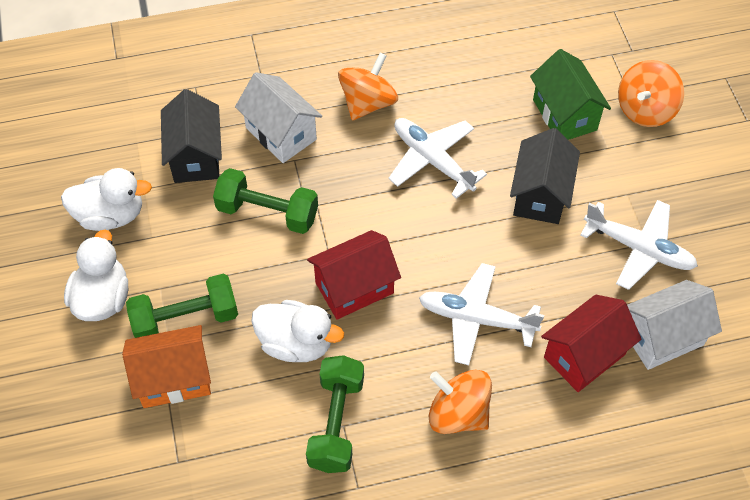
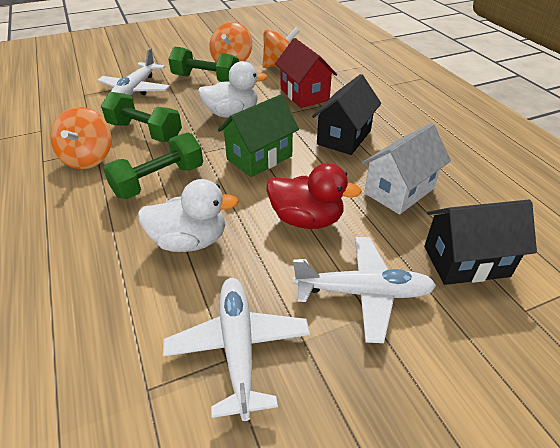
orange house: [122,325,211,408] = 1 -> none = 0
red duck: none = 0 -> [266,163,362,229] = 1
red house: [307,230,401,320] [541,295,641,392] = 2 -> [275,38,337,108] = 1
white duck: [61,168,152,231] [64,229,128,321] [251,300,344,362] = 3 -> [138,179,239,252] [198,61,268,118] = 2
white house: [235,72,322,163] [627,280,722,370] = 2 -> [362,123,451,215] = 1

